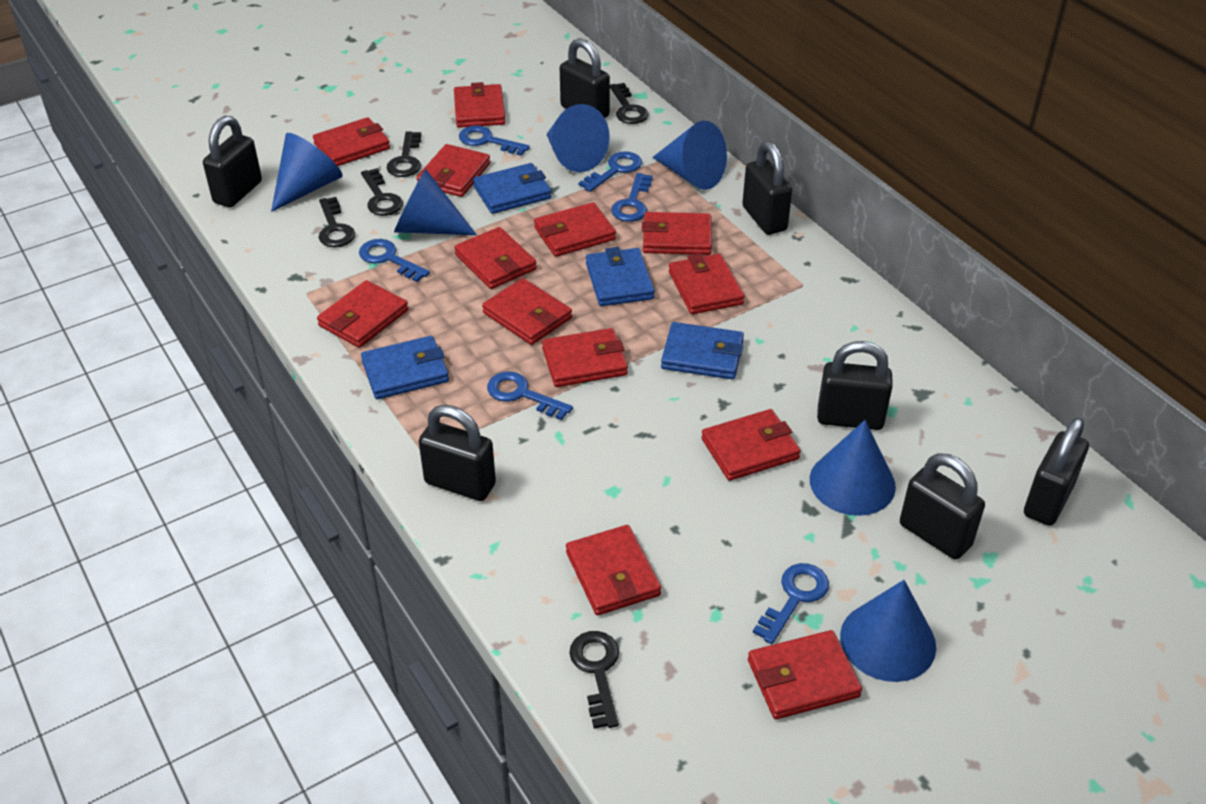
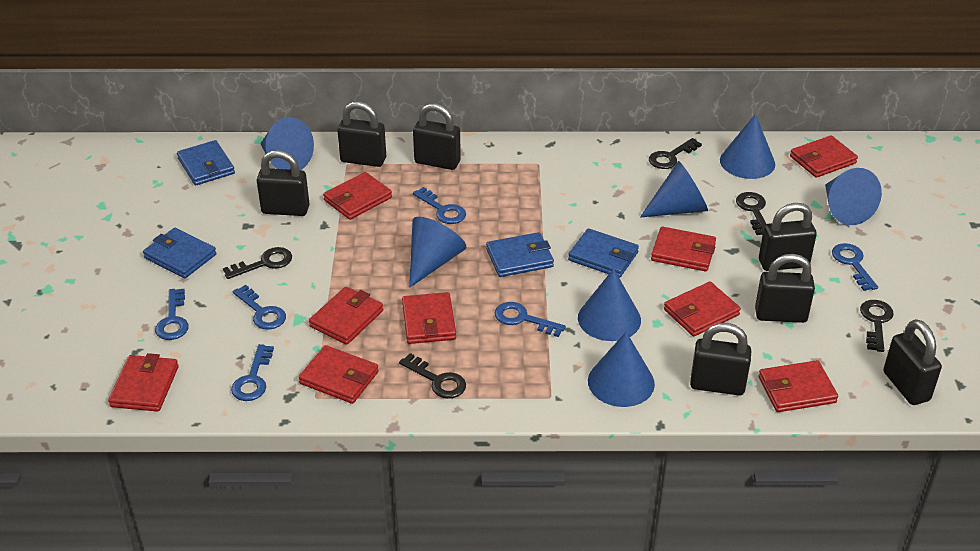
blue cone: [271,133,343,212] [394,169,477,235] [546,104,610,172] [652,121,727,190] [810,420,896,516] [840,580,936,682] = 6 -> [260,117,314,170] [409,217,466,288] [578,269,641,341] [588,332,655,407] [640,161,708,218] [720,114,775,179] [825,168,882,225] = 7
red wallet: [313,117,390,166] [317,280,408,348] [416,144,490,197] [454,82,505,128] [454,227,537,289] [482,278,572,345] [534,202,616,257] [542,328,628,387] [566,525,661,615] [642,212,712,255] [669,253,745,314] [701,409,801,481] [748,630,862,719] = 13 -> [108,353,179,412] [298,345,379,404] [309,286,383,345] [323,172,392,220] [402,292,456,344] [651,227,716,271] [664,282,741,336] [758,360,838,412] [790,135,858,178] = 9

